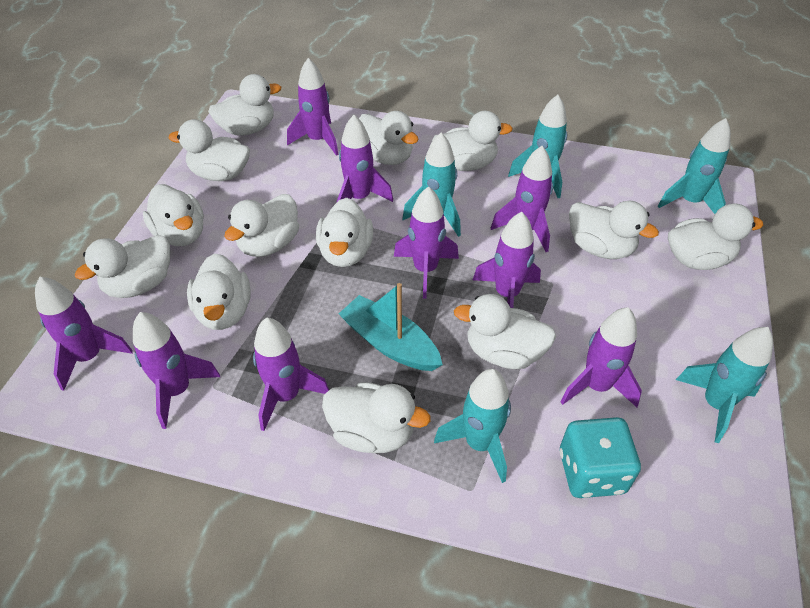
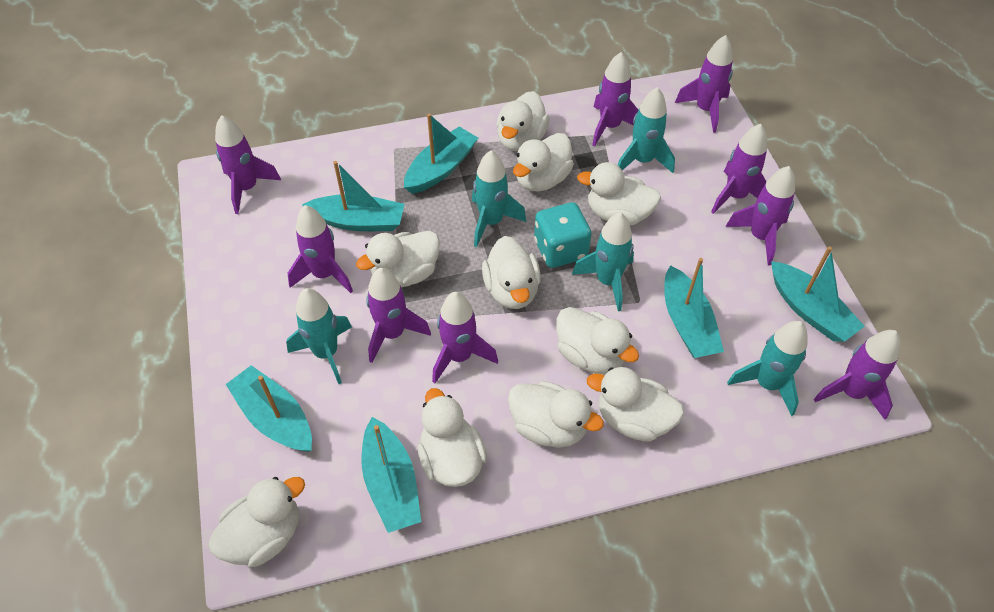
turquoise boat: [339,283,443,371] = 1 -> [226,365,312,452] [302,161,405,231] [362,417,421,533] [404,114,478,194] [664,258,724,358] [771,246,865,342] = 6
white duck: [75,235,170,298] [143,184,204,246] [169,119,250,181] [187,253,251,330] [208,74,281,135] [224,194,299,257] [316,198,373,267] [322,382,431,453] [359,111,419,165] [432,111,513,171] [454,294,556,369] [569,201,659,259] [668,204,763,270] = 13 -> [208,477,305,567] [356,231,440,287] [418,388,487,487] [482,236,541,309] [496,91,550,151] [508,381,604,448] [513,133,574,191] [556,307,639,374] [577,162,661,225] [587,367,684,442] = 10

